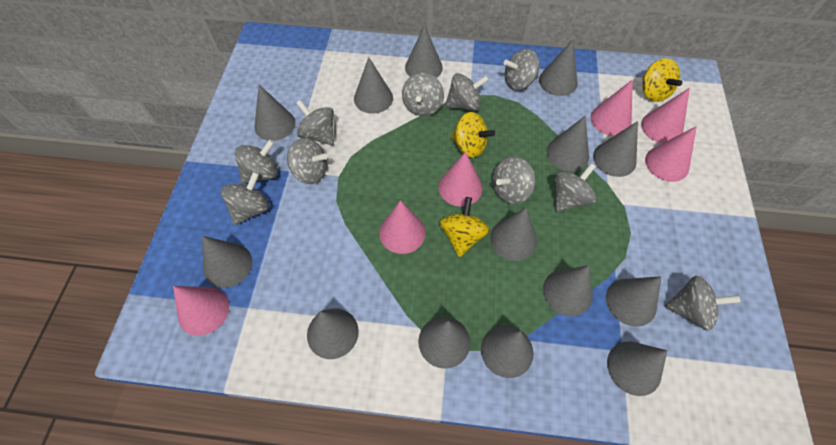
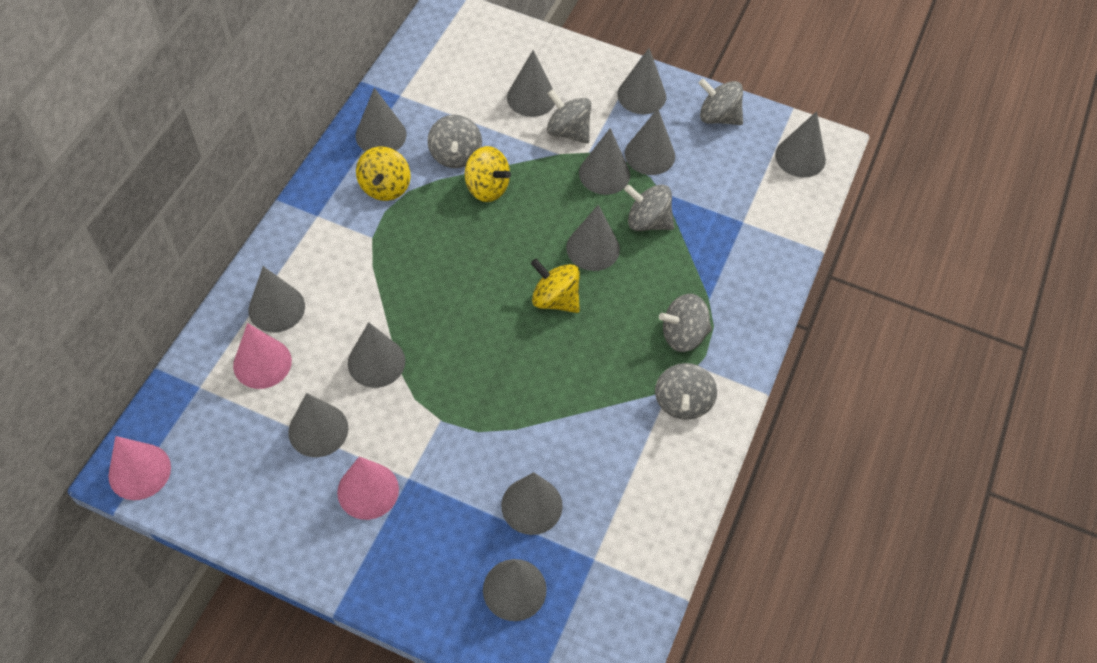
grey cone: [202,236,252,288] [254,85,295,141] [307,308,359,359] [354,57,393,114] [405,25,443,78] [418,317,470,369] [481,325,533,378] [490,208,537,261] [539,40,578,96] [543,266,593,316] [547,116,589,171] [593,121,638,177] [606,276,661,327] [607,342,667,396] = 14 -> [249,266,305,332] [288,393,348,457] [348,322,405,388] [356,88,407,152] [483,559,547,621] [501,472,563,535] [507,50,555,117] [566,205,620,271] [579,128,630,195] [617,48,666,114] [625,109,675,175] [775,111,826,177] = 12
grey spinning top: [221,172,270,225] [235,139,278,184] [287,138,328,184] [296,100,334,145] [402,73,444,116] [445,73,489,111] [492,157,536,204] [504,49,539,90] [554,163,596,212] [665,276,741,331] = 10 -> [428,115,482,168] [547,89,591,144] [624,185,674,231] [655,363,717,420] [659,294,712,352] [699,78,743,125] = 6
pink cone: [173,286,229,336] [379,200,426,254] [439,151,482,207] [590,80,633,136] [641,88,690,144] [645,126,697,182] = 6 -> [108,436,171,500] [233,323,292,389] [337,457,399,520] = 3

